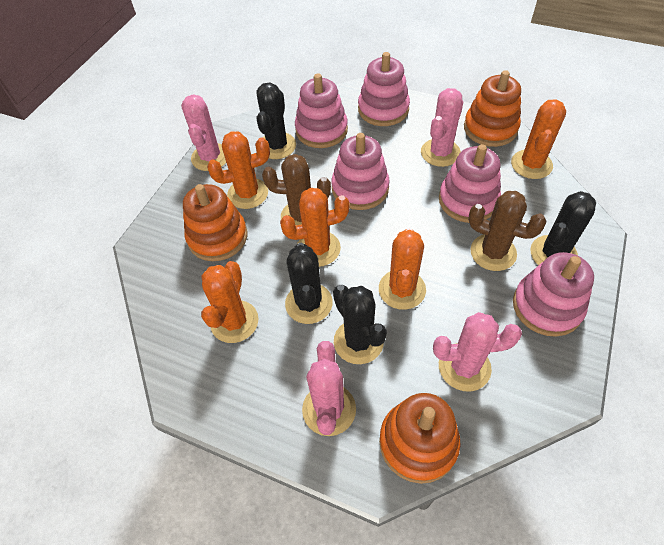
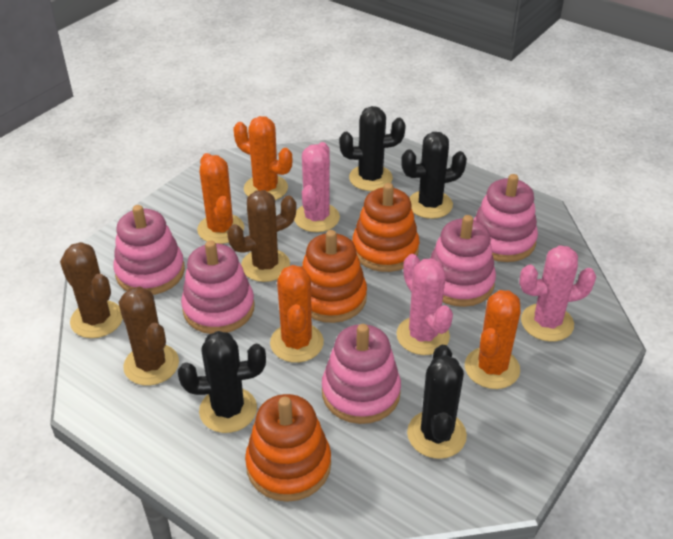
brown cactus: [262,154,331,225] [468,191,547,271] = 2 -> [60,242,123,338] [119,286,179,386] [227,190,296,282] = 3
orange cactus: [201,261,258,343] [207,131,270,209] [280,188,349,267] [379,228,426,310] [511,99,566,179] = 5 -> [197,153,244,244] [234,116,292,200] [270,265,324,363] [465,290,521,389] = 4
pink cactus: [181,95,226,171] [302,341,356,436] [421,88,463,167] [433,312,522,392] = 4 -> [294,142,340,232] [396,254,453,355] [519,245,596,342] = 3

